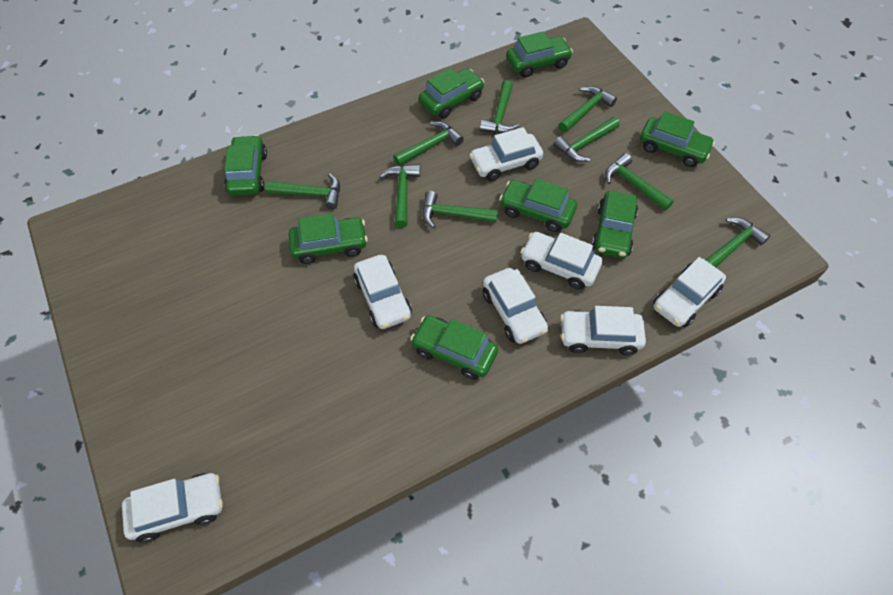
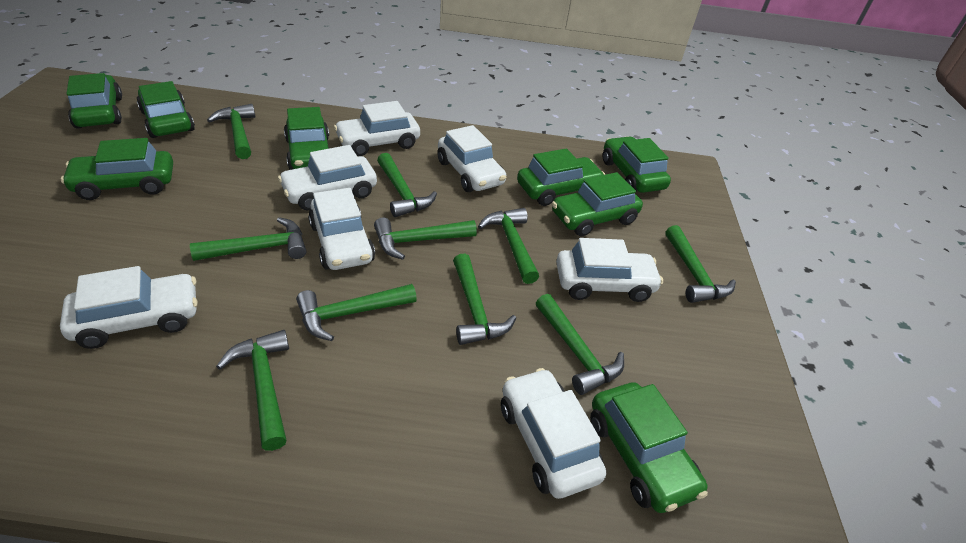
green hammer: [265,173,340,210] [380,164,420,228] [393,121,464,166] [422,191,498,229] [480,80,519,134] [553,117,620,162] [559,86,617,133] [605,153,674,211] [705,218,770,267] = 9 -> [190,217,306,261] [207,104,256,159] [216,330,289,451] [296,284,417,341] [374,218,477,260] [377,153,437,217] [453,253,516,345] [478,208,539,284] [536,294,624,395] [665,225,736,303] = 10

